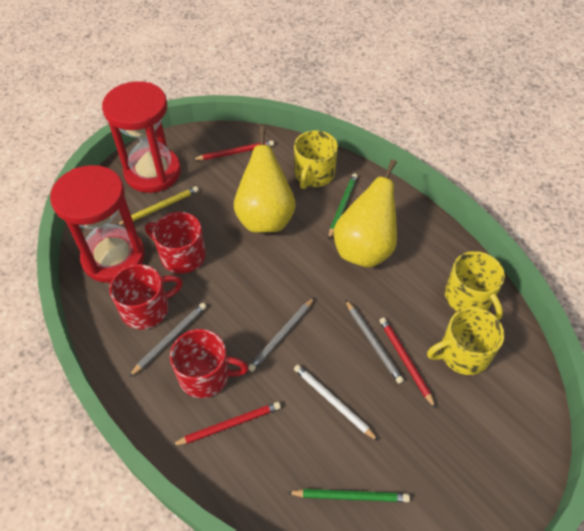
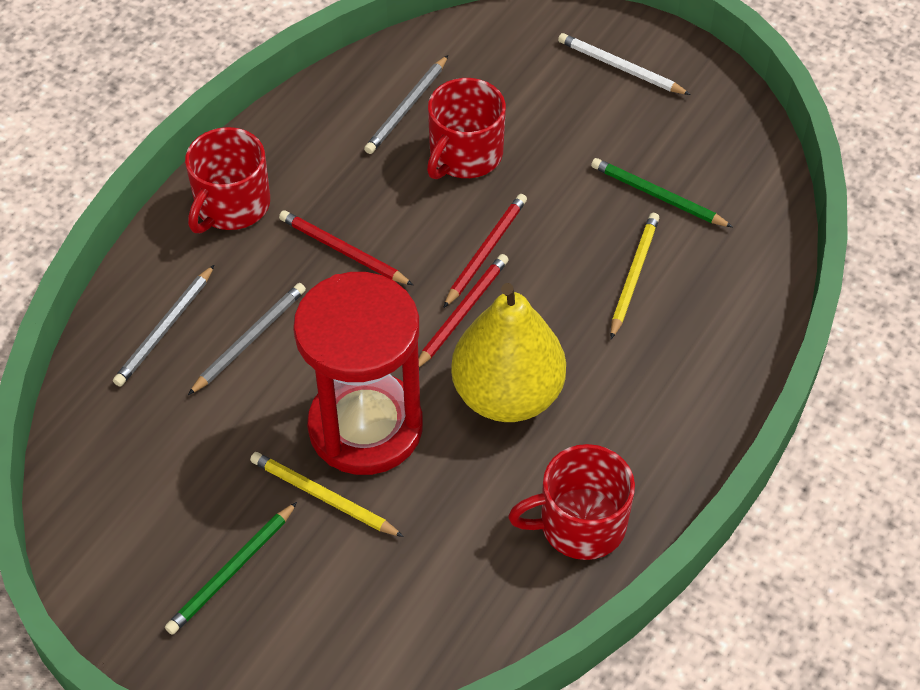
red hourglass: [50,165,145,283] [102,81,181,193] = 2 -> [293,272,423,475] = 1
yellow mug: [294,130,338,189] [427,307,504,375] [445,251,505,320] = 3 -> none = 0
yellow pear: [234,126,296,233] [334,159,397,268] = 2 -> [451,283,566,422] = 1
yellow pencil: [117,186,199,225] = 1 -> [250,452,404,537] [610,213,659,339] = 2

